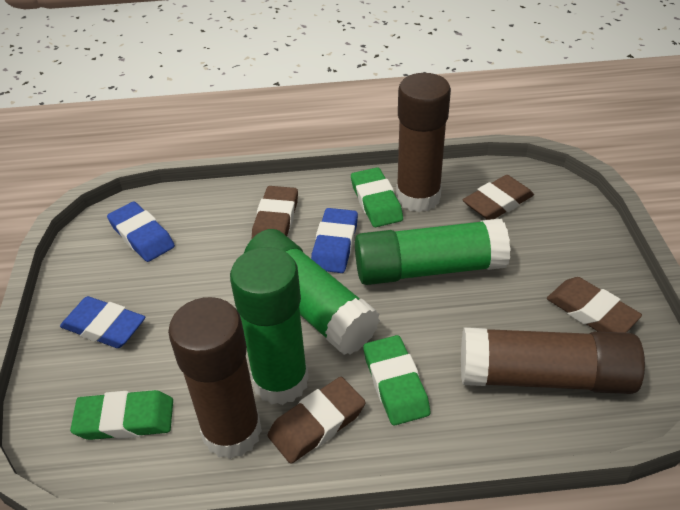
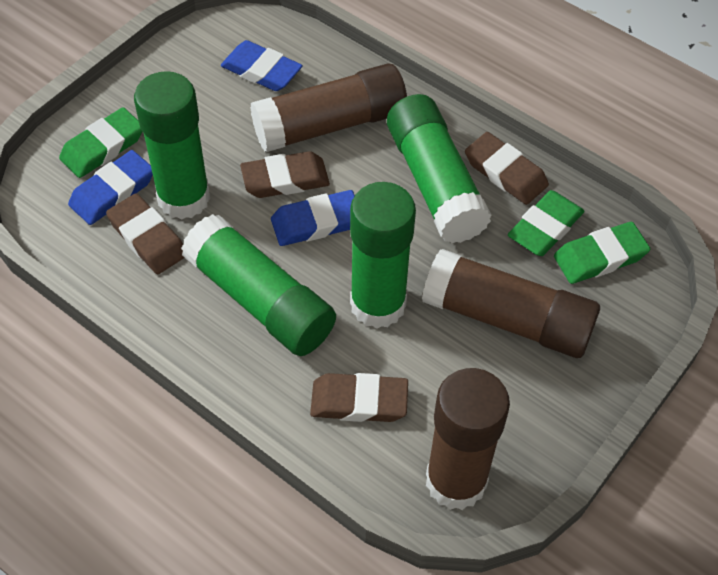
green glue stick: [230,247,309,405] [244,229,380,355] [355,219,511,285] = 3 -> [134,71,210,220] [181,214,336,356] [350,182,416,329] [387,94,492,243] = 4

